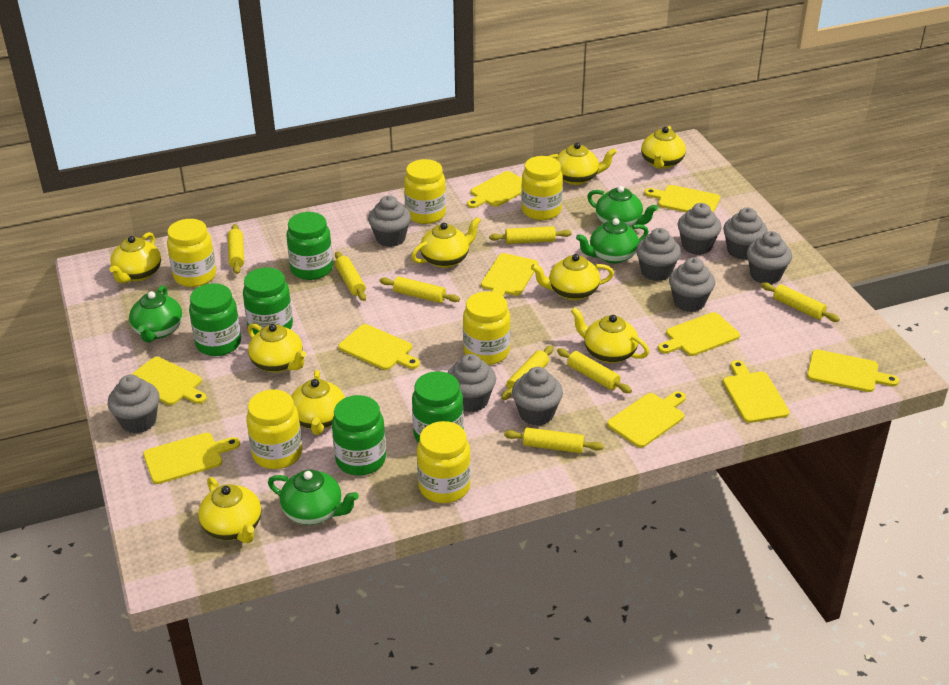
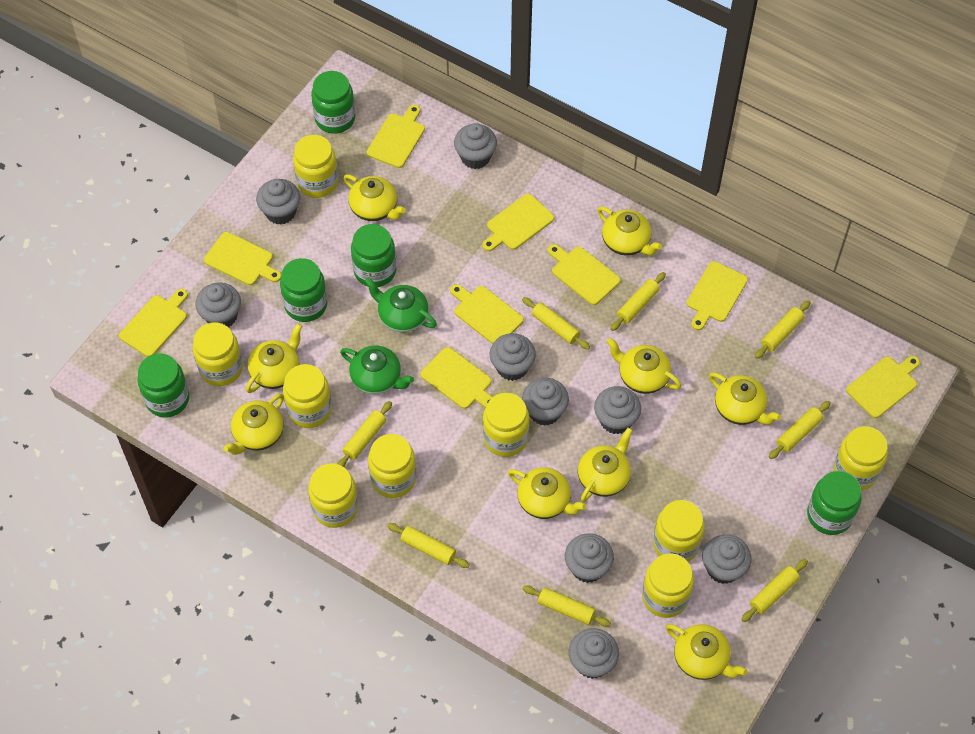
green teapot: [129,285,183,342] [268,470,359,525] [576,218,649,263] [587,186,658,227] = 4 -> [340,345,414,394] [364,278,437,332] = 2
yellow cutting board: [131,357,207,405] [143,433,240,484] [338,324,420,370] [467,171,522,208] [481,253,538,297] [607,391,686,448] [644,185,720,212] [658,312,740,356] [723,360,790,423] [807,350,899,392] = 10 -> [119,289,188,357] [204,232,281,285] [367,105,425,168] [421,347,492,409] [450,284,524,344] [482,194,554,251] [548,244,621,305] [687,261,748,330] [846,356,920,418] = 9
yellow jar: [167,219,216,287] [246,389,302,469] [404,159,446,224] [417,421,471,503] [463,292,510,365] [521,156,563,220] = 6 -> [193,322,243,386] [283,364,332,428] [293,135,338,198] [308,463,358,528] [368,434,416,498] [483,393,529,457] [642,553,694,618] [653,500,705,562] [833,426,888,490] = 9

